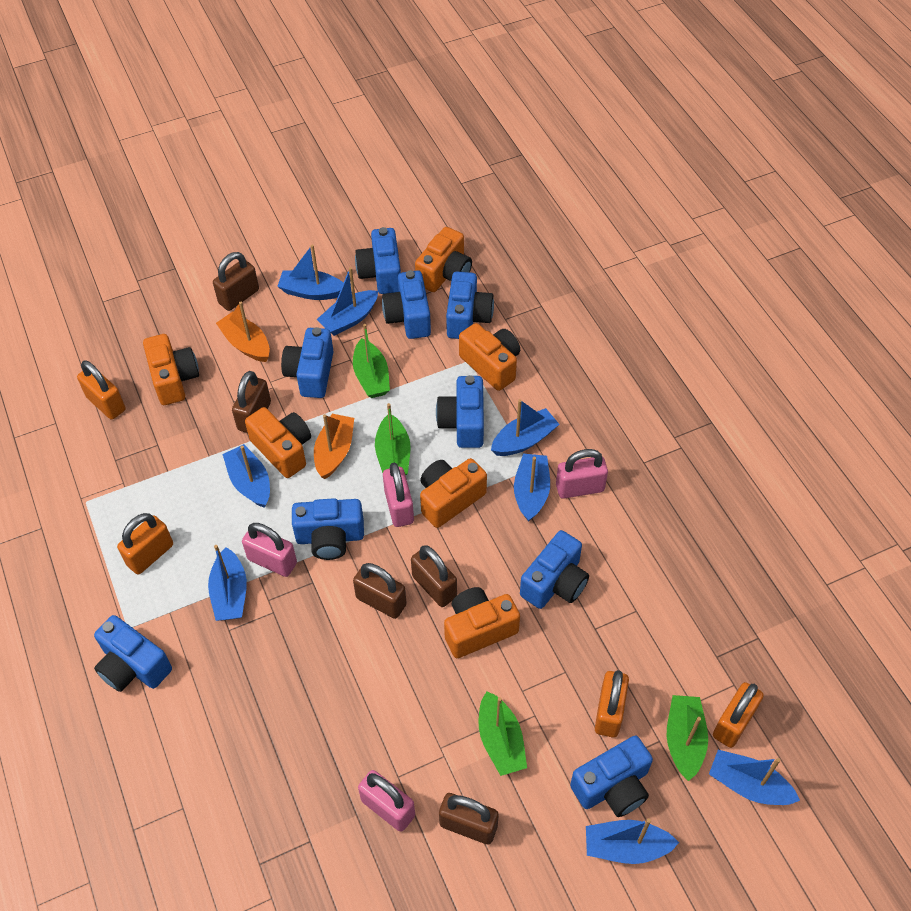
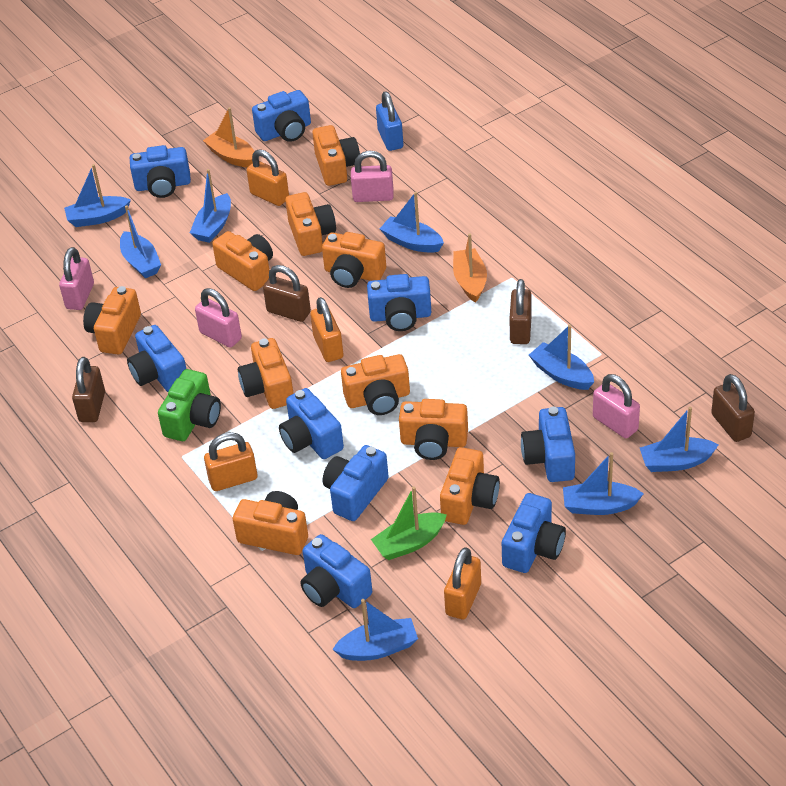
blue padlock: none = 0 -> [376,91,403,151] = 1
brown padlock: [213,252,259,311] [232,371,271,433] [353,563,407,619] [411,545,457,607] [439,793,499,845] = 5 -> [72,357,105,422] [263,265,311,322] [509,279,532,344] [711,374,755,442] = 4
green boat: [353,324,390,398] [375,403,410,476] [479,691,527,776] [667,695,708,781] = 4 -> [371,486,447,560] = 1
green camera: none = 0 -> [158,369,221,441] = 1
orange camera: [143,334,199,405] [245,407,311,478] [415,227,472,292] [420,458,487,528] [444,587,520,658] [459,323,520,391] = 6 -> [83,286,141,354] [212,231,273,291] [233,491,308,555] [238,338,294,409] [285,192,336,256] [312,125,360,186] [322,232,386,288] [341,354,410,415] [399,399,468,460] [440,447,500,525] = 10

